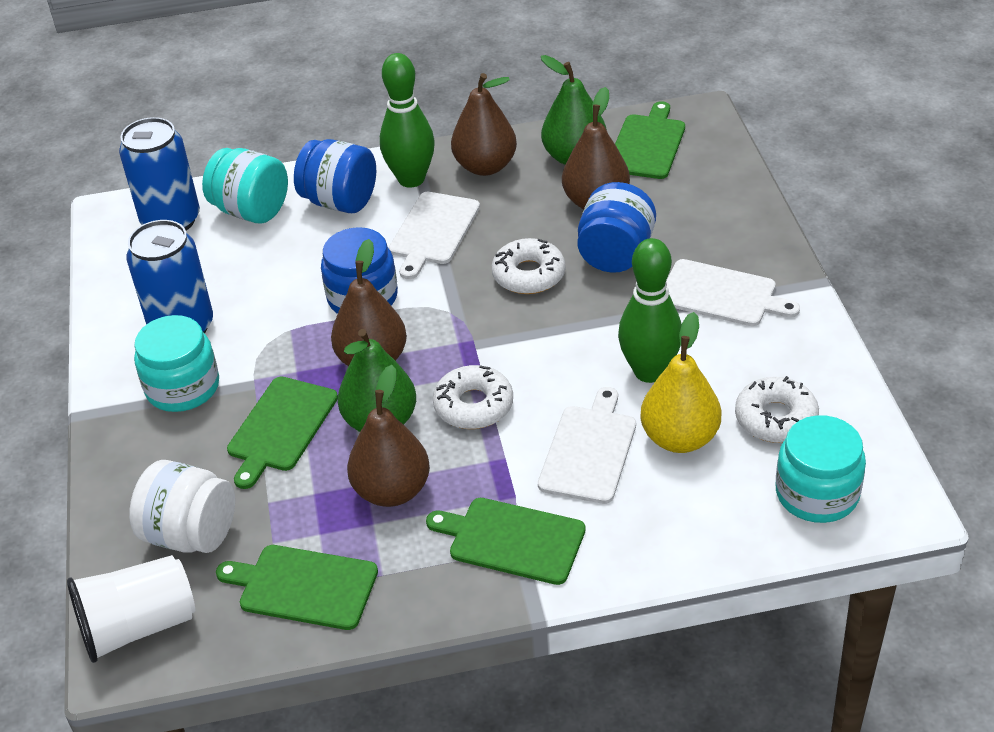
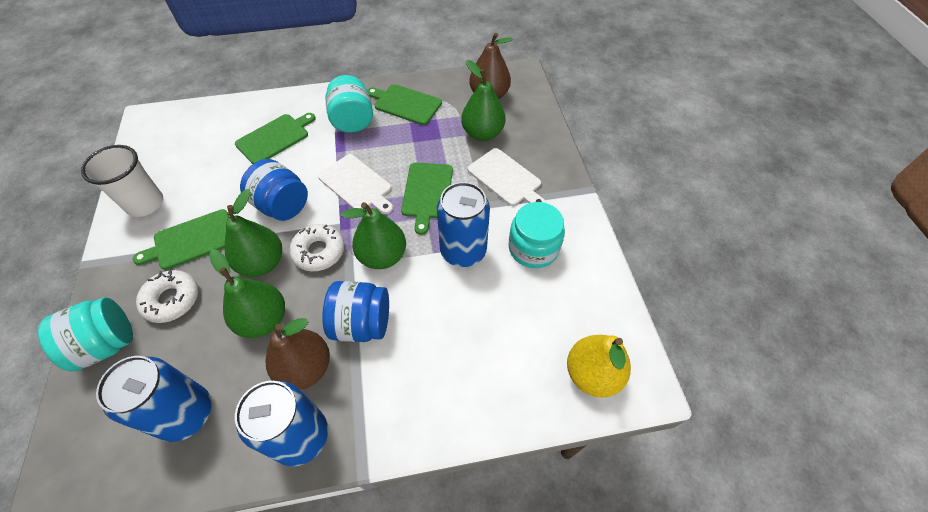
blue can: [119,117,200,231] [126,220,213,333] = 2 -> [96,356,212,442] [235,381,328,466] [437,182,490,267] = 3
blue jar: [294,139,376,213] [321,227,398,314] [578,182,656,273] = 3 -> [240,159,308,221] [322,281,389,342] = 2
brown pear: [331,239,407,366] [347,365,430,507] [451,73,517,176] [562,87,630,209] = 4 -> [265,318,330,390] [469,33,513,99] = 2
green bowling pin: [380,53,435,188] [618,238,682,383] = 2 -> none = 0
green pear: [338,329,416,432] [541,55,607,165] = 2 -> [209,249,285,338] [225,189,282,277] [341,202,406,269] [461,60,506,141] = 4
white cutting board: [389,192,480,279] [538,387,636,504] [666,259,800,326] = 3 -> [318,154,393,214] [468,148,546,206] = 2
white donut: [433,365,513,429] [492,238,565,294] [735,376,819,443] = 3 -> [136,269,198,323] [289,224,344,271] = 2
white jar: [129,460,235,553] = 1 -> none = 0

